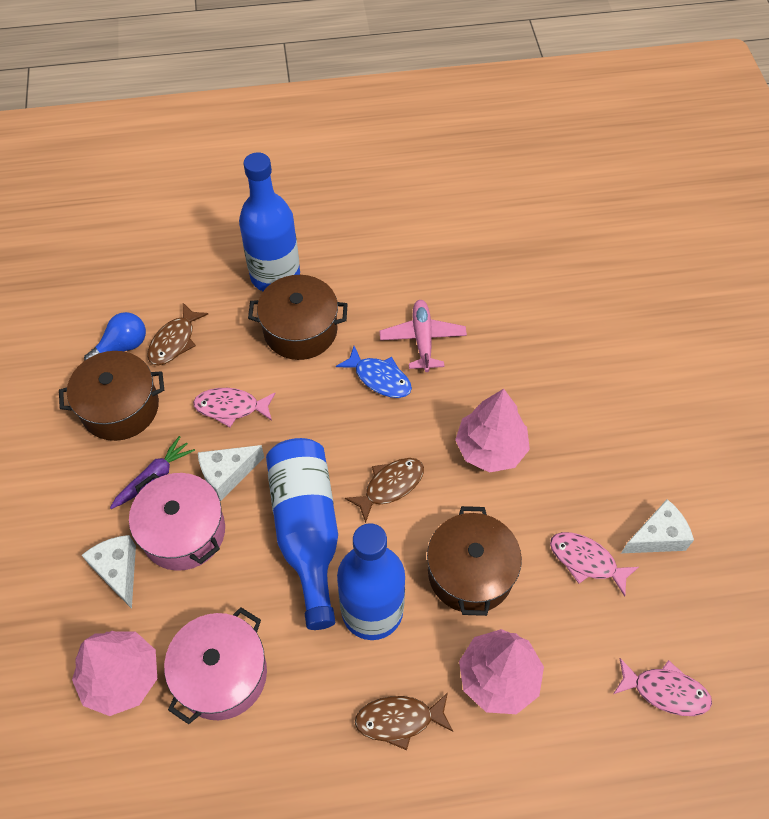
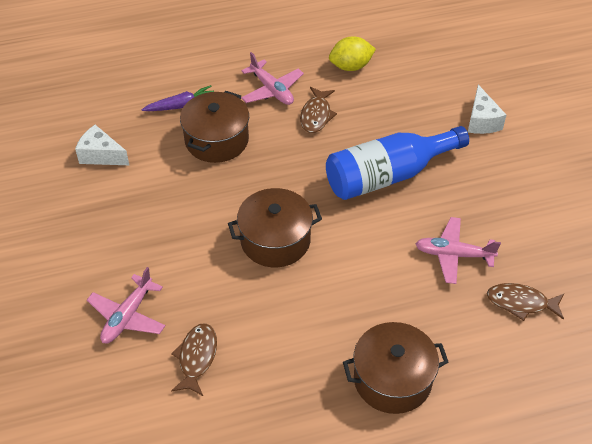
blue bottle: [239,152,300,291] [266,438,338,630] [337,523,405,640] = 3 -> [326,126,469,200] = 1
blue fish: [336,346,412,398] = 1 -> none = 0
blue light bulb: [84,312,146,361] = 1 -> none = 0
pink fish: [193,388,276,427] [550,532,639,596] [613,658,712,716] = 3 -> none = 0
pink plane: [380,300,467,372] = 1 -> [87,267,165,343] [241,52,304,105] [416,217,501,284] = 3
pink pot: [129,473,225,571] [164,607,267,724] = 2 -> none = 0
pink tree: [72,631,157,716] [455,389,530,473] [459,629,544,714] = 3 -> none = 0
white cheese: [82,535,136,609] [198,445,265,501] [621,499,694,553] = 3 -> [75,125,129,165] [468,85,506,134] = 2
yellow lemon: none = 0 -> [329,36,376,71] = 1

